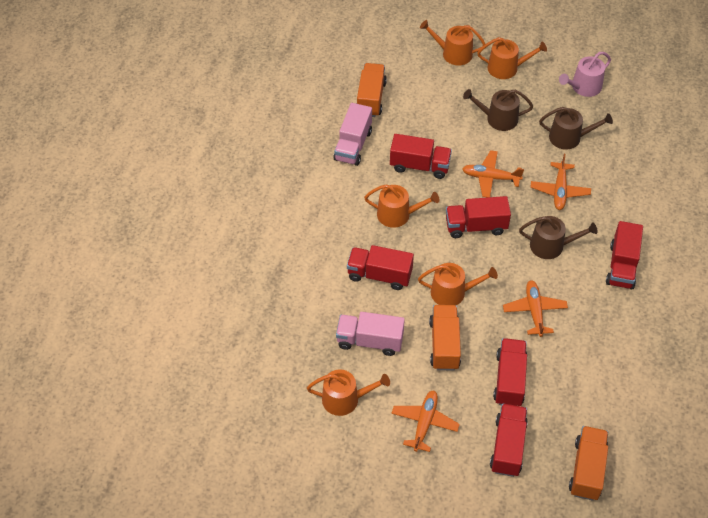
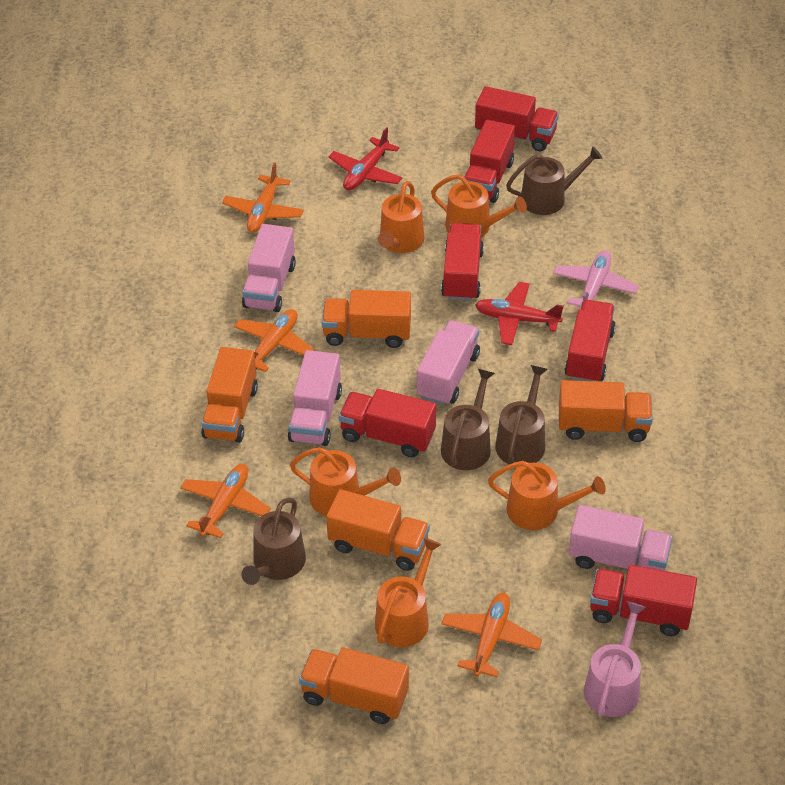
brown watering can: [463,89,533,131] [519,216,598,259] [539,107,613,150] = 3 -> [241,498,306,585] [441,369,495,470] [495,365,548,464] [506,146,603,215] = 4
orange truck: [357,63,387,117] [429,305,461,370] [569,426,608,501] = 3 -> [201,347,258,443] [299,647,409,724] [322,290,411,348] [326,489,430,571] [559,380,653,442] = 5
pink plane: none = 0 -> [553,250,639,307] = 1
pink truck: [333,103,372,166] [336,312,405,356] = 2 -> [242,224,296,312] [288,350,342,446] [417,320,480,405] [569,505,673,571] = 4
red plane: none = 0 -> [328,127,403,191] [475,282,563,345] = 2

